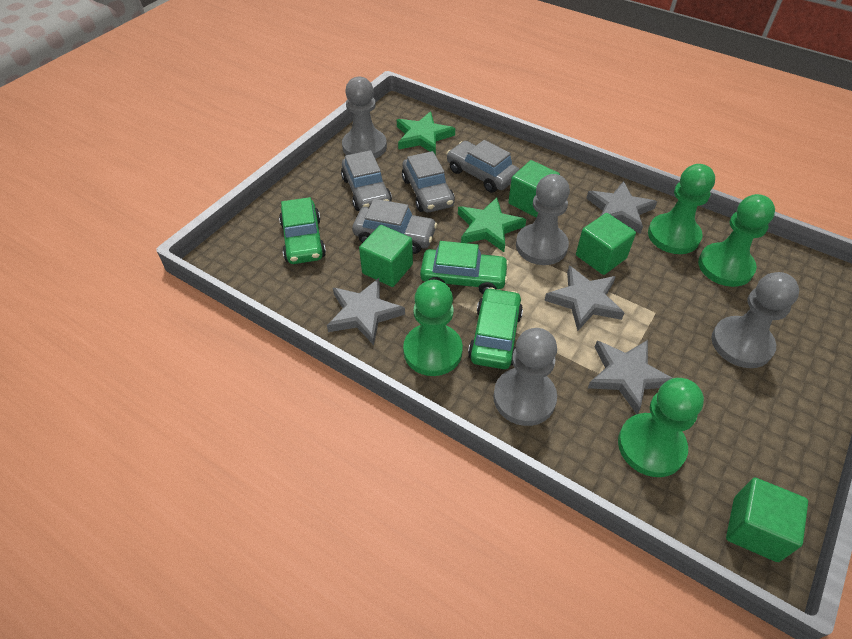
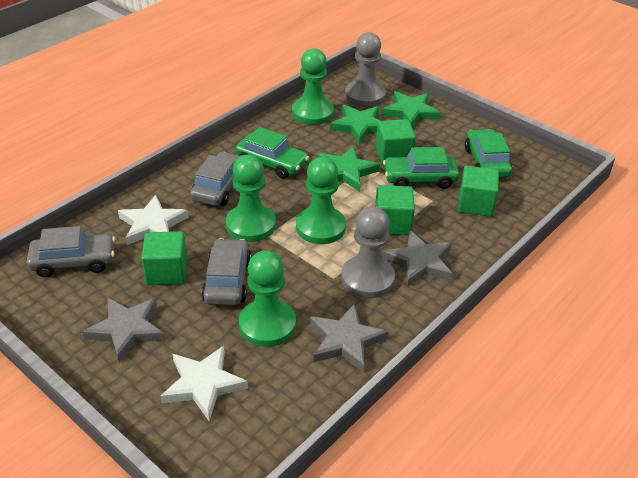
green star: [397,111,455,155] [458,197,526,252] = 2 -> [318,146,380,192] [330,105,380,144] [382,91,441,127] = 3
grey car: [341,150,392,211] [352,199,437,254] [402,151,455,212] [447,140,520,193] = 4 -> [27,226,115,277] [190,152,242,206] [202,238,252,306] = 3
grey pawn: [342,77,387,159] [493,328,557,426] [516,174,570,265] [711,272,799,368] = 4 -> [341,206,395,298] [345,32,386,107] = 2
grey star: [327,278,405,345] [544,266,624,331] [586,181,657,234] [588,340,672,414] = 4 -> [82,297,165,363] [310,304,388,372] [382,230,453,287] = 3
white star: none = 0 -> [118,195,189,245] [160,346,248,421] = 2

